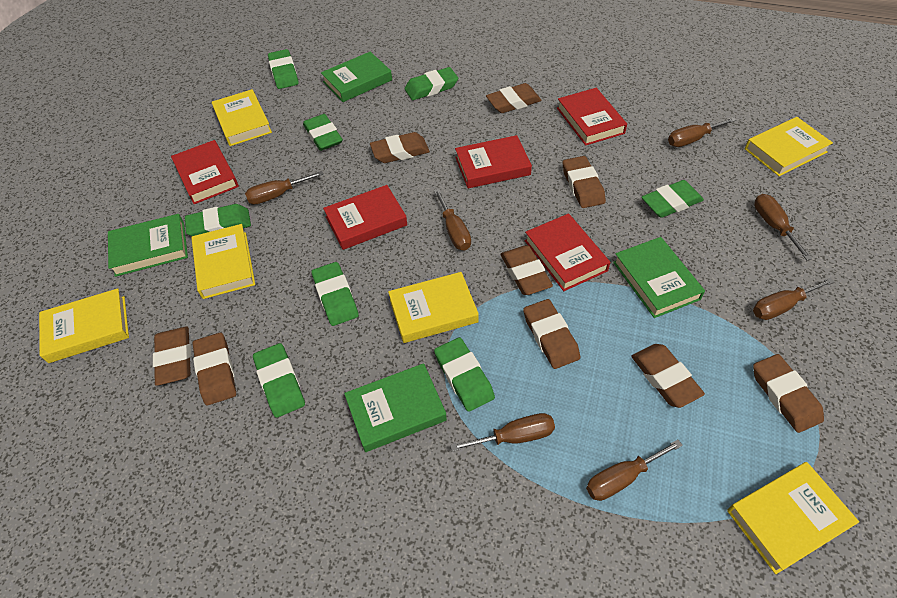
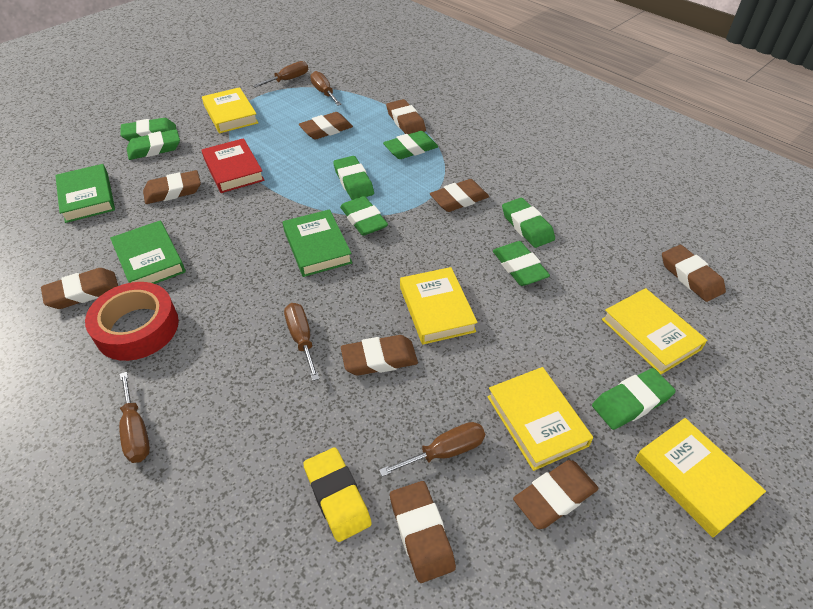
brown screwdriver: [245,171,324,205] [434,188,471,250] [450,413,555,452] [586,440,683,501] [668,117,736,147] [753,277,835,320] [754,194,812,260] = 7 -> [119,372,150,463] [253,61,308,88] [284,303,320,381] [310,71,342,106] [379,422,485,477] = 5
green book: [108,214,188,277] [321,52,392,102] [344,363,447,452] [613,237,705,318] = 4 -> [55,164,115,223] [110,221,186,284] [283,209,352,277] = 3
red book: [171,140,239,204] [323,185,407,250] [455,135,532,188] [525,213,610,291] [557,88,627,146] = 5 -> [202,138,265,193] = 1
red tape: none = 0 -> [85,282,179,361] = 1
yellow book: [39,288,129,363] [191,224,255,299] [212,89,272,146] [388,272,479,343] [727,462,859,574] [745,117,833,176] = 6 -> [202,87,258,133] [400,267,478,345] [487,367,593,471] [602,288,707,374] [635,418,766,537] = 5
yellow eraser: none = 0 -> [303,447,372,542] = 1

